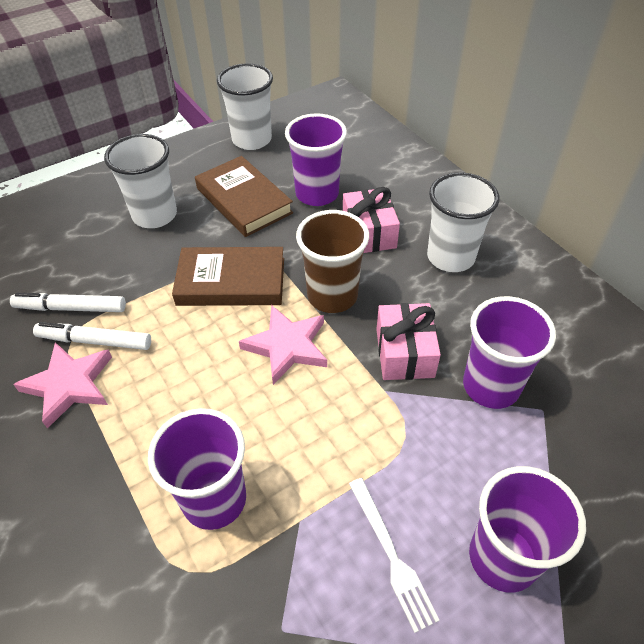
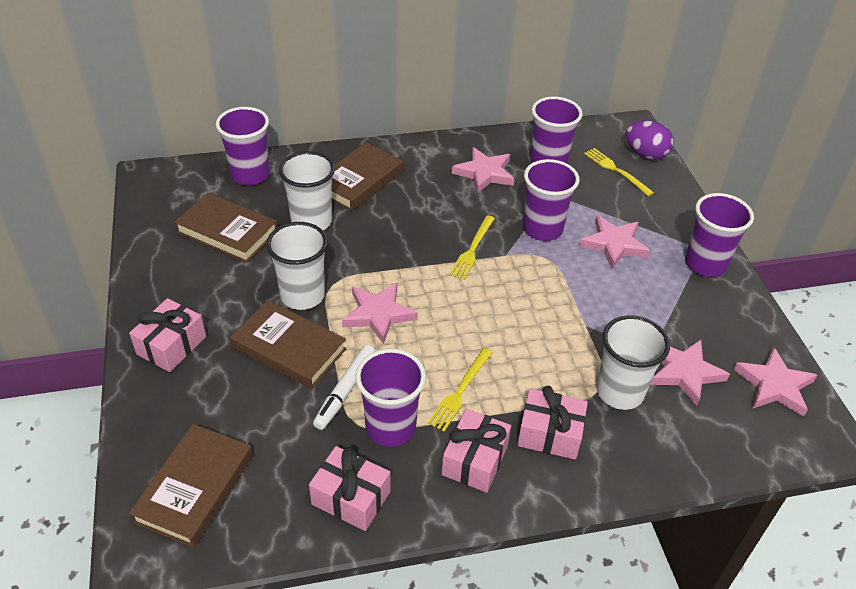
brown book: [172,247,284,306] [195,156,293,237] = 2 -> [129,424,253,548] [174,193,278,263] [230,300,347,389] [331,142,403,211] = 4
brown cup: [296,210,369,313] = 1 -> none = 0
pink gift: [343,187,400,253] [376,303,441,380] = 2 -> [129,298,206,372] [309,446,390,531] [442,409,511,493] [517,386,588,459] = 4
pink star: [13,342,112,429] [239,306,327,385] = 2 -> [342,283,418,344] [452,147,514,194] [579,215,650,269] [650,340,730,406] [733,348,817,417] = 5
purple cup: [148,408,246,530] [285,113,347,206] [463,296,556,409] [469,466,586,593] = 4 -> [216,107,270,185] [356,349,426,447] [523,159,580,241] [530,97,583,164] [685,193,754,277] = 5
purple egg: none = 0 -> [625,120,674,160] = 1
white fork: [349,478,440,633] = 1 -> none = 0
white marker: [10,293,126,312] [33,322,151,350] = 2 -> [313,345,375,430] = 1
yellow fork: none = 0 -> [428,348,493,432] [449,215,495,280] [584,148,654,196] = 3

